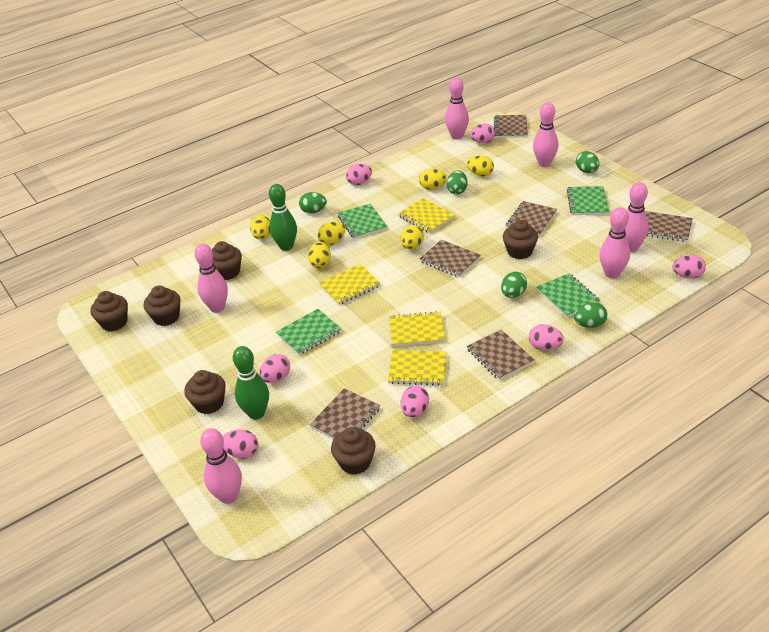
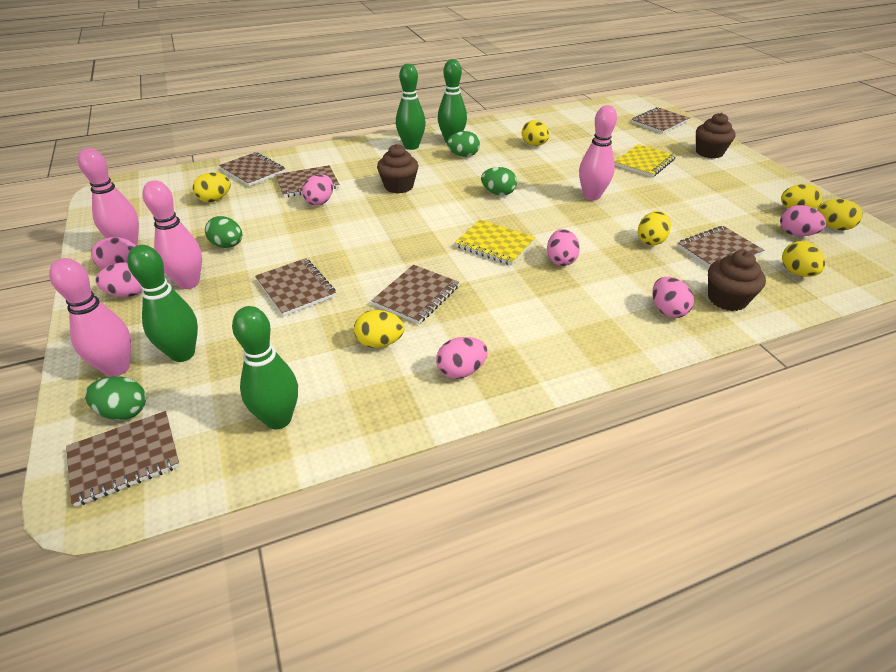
brown cupcake: [90,291,128,331] [144,286,181,326] [184,370,226,414] [212,241,242,280] [331,427,376,475] [503,220,538,259] = 6 -> [377,144,419,193] [696,113,736,158] [708,250,766,311] = 3
brown notebook: [310,389,380,439] [420,239,481,277] [467,329,534,380] [494,115,528,138] [505,201,557,237] [645,211,693,242] = 6 -> [66,411,180,507] [219,152,285,186] [255,258,336,316] [276,165,339,198] [371,265,459,324] [631,107,689,134] [677,226,764,267] = 7
green bowling pin: [233,346,269,420] [269,184,297,251] = 2 -> [127,245,198,362] [232,306,298,429] [396,64,426,150] [438,59,467,143] = 4
green egg: [299,192,327,214] [447,171,468,195] [501,272,527,298] [574,302,607,328] [576,151,599,173] = 5 -> [85,376,146,420] [205,216,242,248] [447,131,480,157] [481,167,517,196] = 4
green notebook: [276,309,341,355] [338,204,387,239] [537,273,600,318] [567,186,609,215] = 4 -> none = 0
pink bowling pin: [194,243,228,313] [200,428,242,504] [445,77,469,140] [533,102,558,167] [599,207,630,279] [625,182,649,252] = 6 -> [49,258,131,377] [78,148,139,245] [143,180,202,289] [579,105,617,200] = 4
yellow egg: [250,216,270,239] [308,242,331,268] [318,222,345,245] [401,225,424,249] [419,169,447,190] [467,155,494,176] = 6 -> [193,173,231,202] [354,310,405,348] [522,120,549,146] [638,211,671,246] [781,184,822,209] [782,241,825,277] [817,199,862,231] = 7
yellow notebook: [319,264,381,305] [388,350,446,386] [389,311,445,347] [398,198,455,233] = 4 -> [455,220,536,266] [615,144,676,177] = 2

